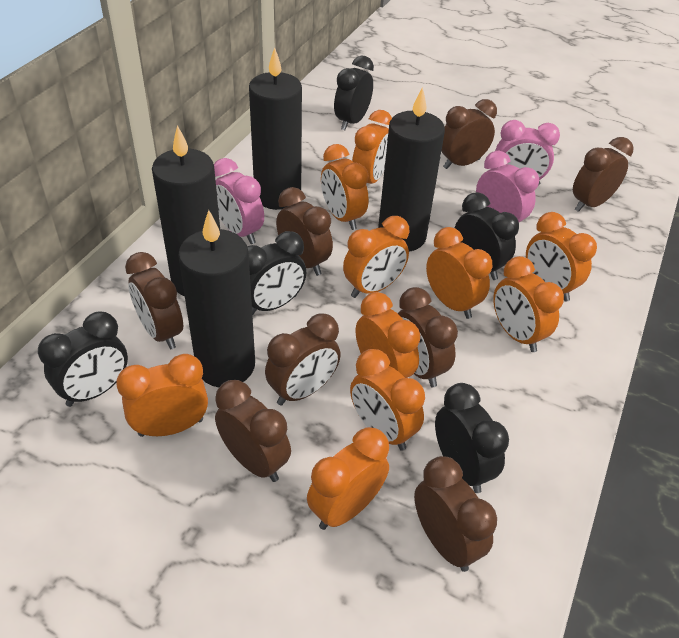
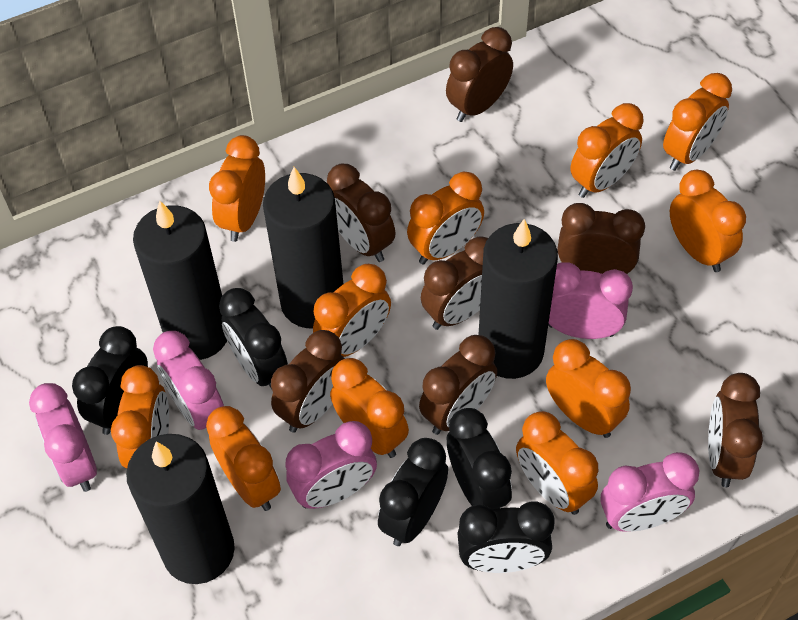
brown clock: [125,252,183,350] [215,380,291,482] [265,313,341,405] [276,187,333,276] [397,287,458,387] [414,456,497,572] [442,99,497,169] [573,137,633,212] = 8 -> [271,330,345,433] [327,164,395,262] [419,335,497,435] [421,236,488,330] [446,27,513,122] [558,203,645,274] [708,373,763,487] = 7
orange clock: [116,354,208,437] [307,427,389,530] [321,144,369,230] [343,216,409,298] [350,349,425,451] [352,110,392,184] [356,292,420,378] [426,227,492,319] [493,256,564,352] [526,212,597,302] = 10 -> [111,365,169,468] [206,406,281,511] [209,135,265,242] [313,264,391,357] [330,358,409,458] [407,172,484,264] [516,411,598,515] [546,339,631,438] [570,103,643,198] [663,73,732,171] [670,170,746,272] = 11
pink clock: [214,158,264,244] [476,151,539,222] [495,120,560,185] = 3 -> [29,383,97,492] [153,331,224,430] [286,421,377,509] [548,262,633,339] [600,452,699,532] = 5

